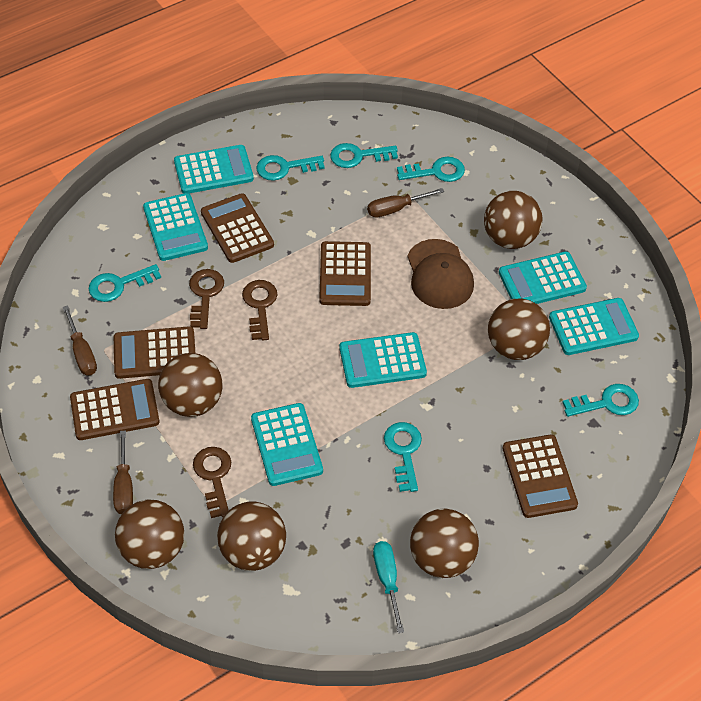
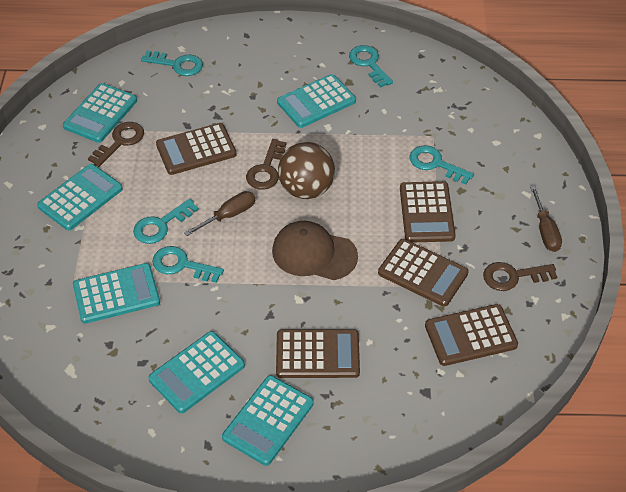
brown ball: [115,500,184,569] [158,353,222,417] [217,502,286,571] [410,509,479,578] [484,191,542,249] [488,298,550,360] = 6 -> [278,142,335,199] = 1
brown screwdriver: [63,305,97,375] [113,430,133,514] [367,188,444,217] = 3 -> [184,191,255,236] [530,186,562,252] = 2
turquoise key: [89,264,161,302] [256,155,325,181] [330,143,398,168] [384,422,422,492] [397,157,465,182] [562,384,639,417] = 6 -> [133,199,199,244] [141,51,203,76] [152,246,224,283] [349,45,393,88] [410,145,474,185] = 5
turquoise screwdriver: [373,541,404,633] = 1 -> none = 0

